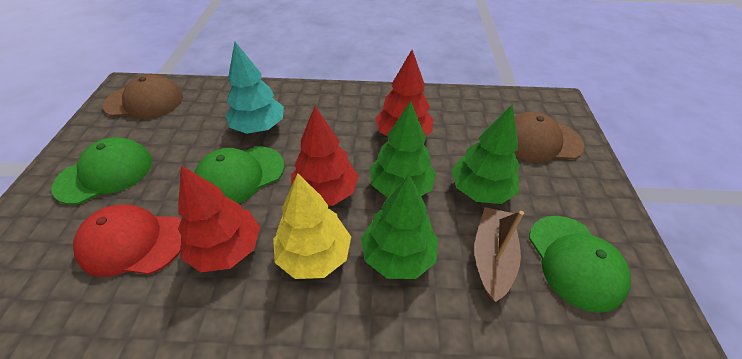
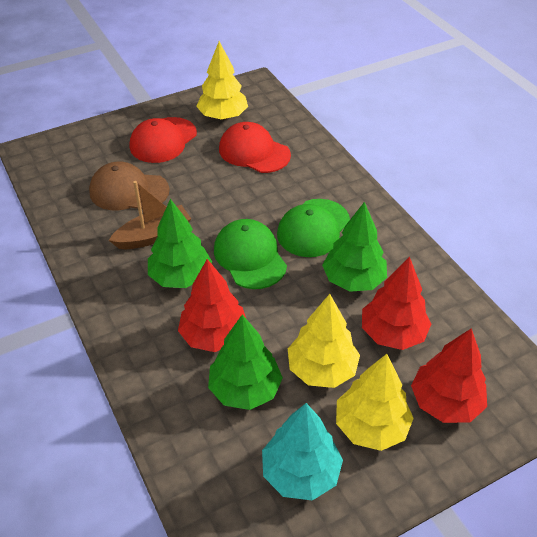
brown cap: [103,74,183,119] [514,112,584,162] = 2 -> [89,162,170,210] = 1
green cap: [52,137,152,205] [195,146,285,204] [529,216,631,313] = 3 -> [214,219,287,289] [277,199,350,257] = 2
red cap: [73,205,181,277] = 1 -> [130,117,197,163] [219,122,291,173] = 2
yellow tree: [273,173,351,279] = 1 -> [196,41,248,120] [288,294,360,388] [336,354,414,451] = 3

